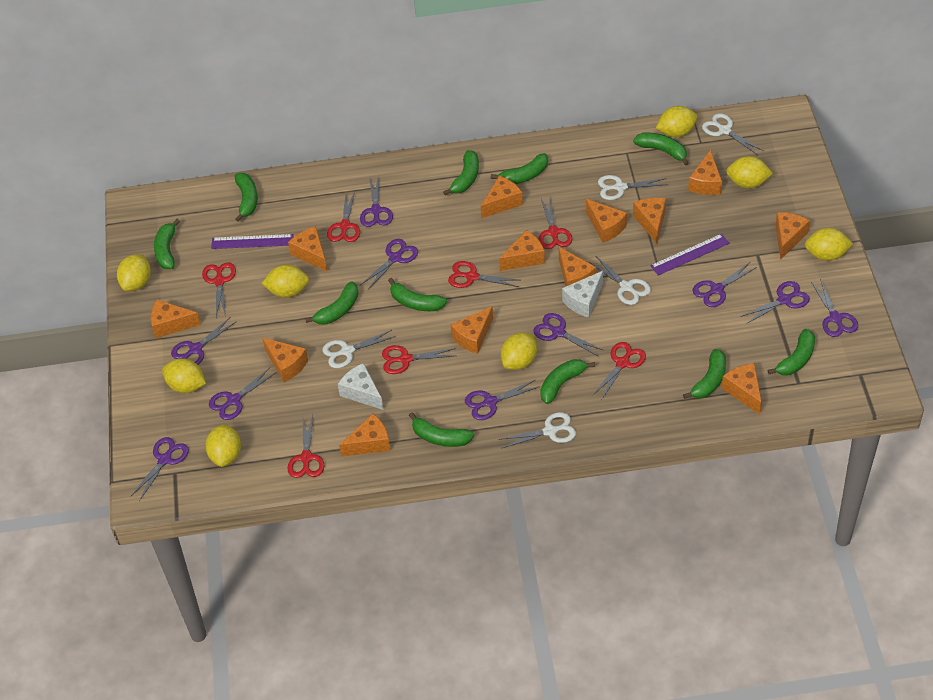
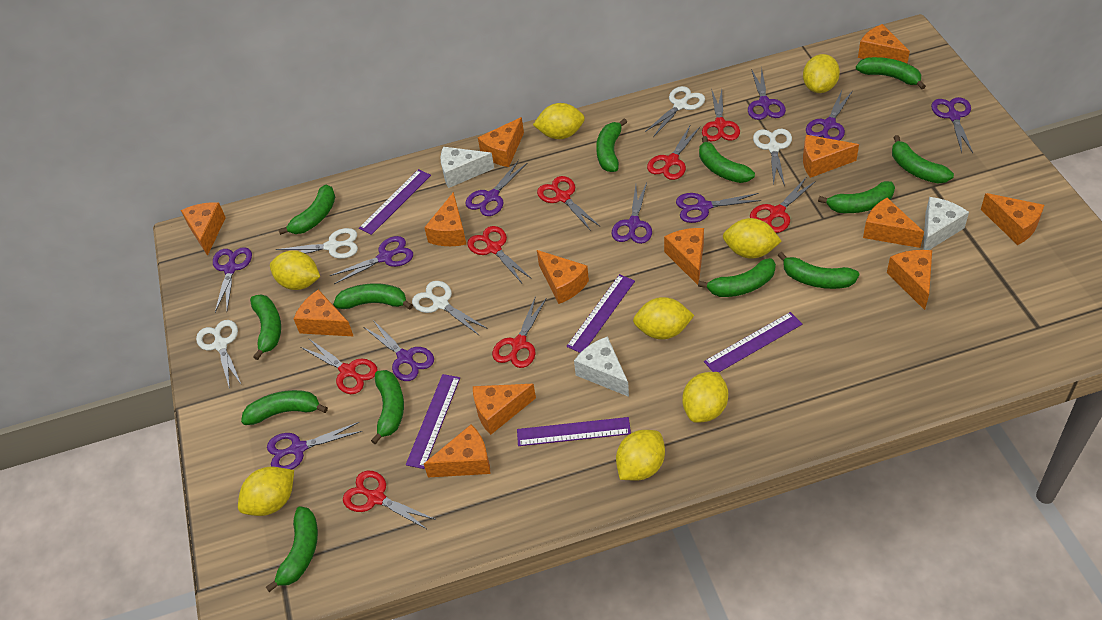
green banana: [154,219,180,269] [235,173,258,222] [305,282,359,325] [388,278,447,311] [409,412,474,447] [443,150,479,196] [491,153,548,184] [540,359,595,404] [633,133,689,166] [683,349,726,399] [768,329,815,376] = 11 -> [241,390,328,425] [250,294,281,360] [266,506,318,592] [278,185,335,235] [333,283,413,309] [371,370,404,445] [596,118,627,172] [698,258,776,297] [699,136,755,183] [778,252,859,289] [818,181,895,213] [856,57,926,89] [892,135,954,184] = 13
purple ruler: [211,234,294,249] [650,234,729,275] = 2 -> [359,169,431,235] [406,374,460,469] [517,417,631,446] [567,274,635,353] [704,312,802,372] = 5
red scissors: [202,262,236,317] [287,415,325,478] [327,191,360,242] [382,345,455,374] [448,261,519,288] [539,198,572,249] [592,342,646,399] = 7 -> [300,338,378,394] [343,471,436,530] [467,226,532,283] [492,296,546,368] [537,176,600,231] [647,126,700,180] [702,90,740,141] [750,178,816,233] = 8
white cheese: [338,363,384,410] [562,271,603,318] = 2 -> [440,147,494,188] [574,336,629,397] [923,197,969,250] = 3

